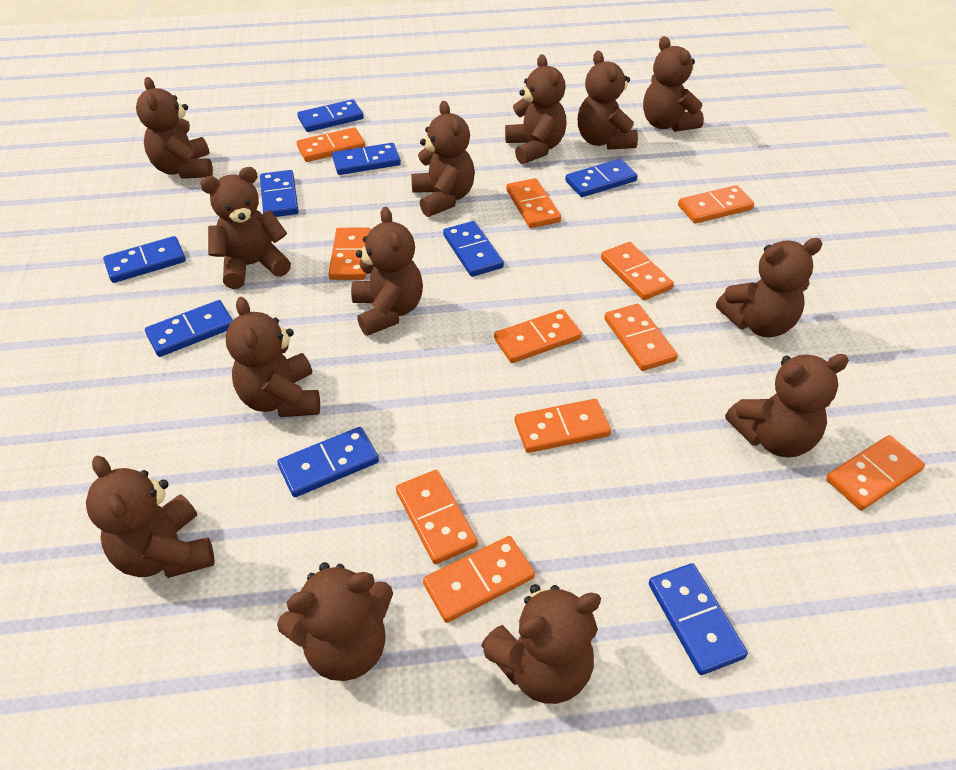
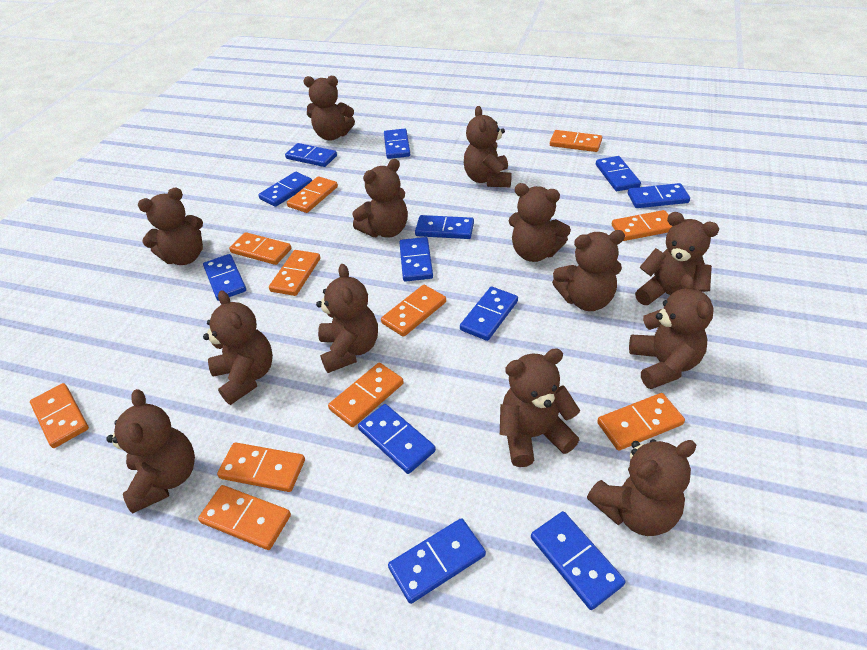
blue domino: [103,236,186,283] [145,300,233,357] [260,170,299,217] [277,427,379,497] [297,99,363,132] [332,143,401,175] [443,221,504,277] [565,159,638,197] [649,563,748,675] = 9 -> [203,254,246,301] [258,172,312,207] [285,143,337,167] [358,404,436,474] [384,128,410,159] [388,518,486,604] [399,237,433,282] [415,215,474,239] [460,287,518,341] [531,511,625,610] [596,156,641,191] [628,183,690,208] = 12

